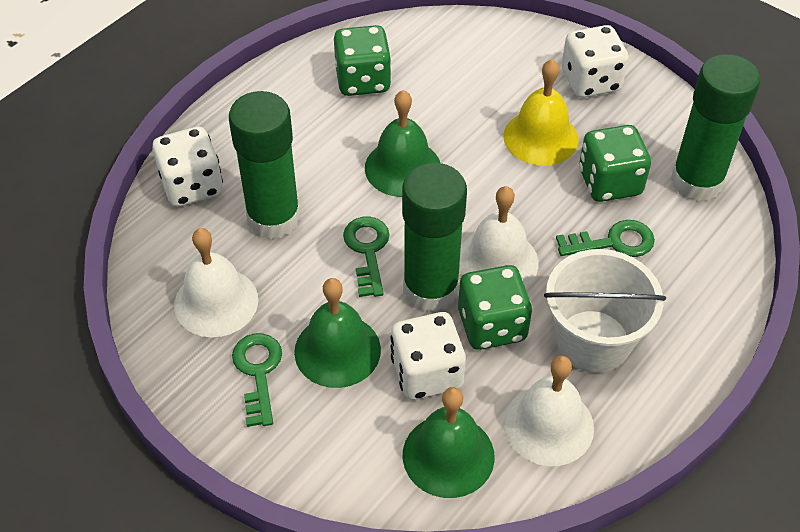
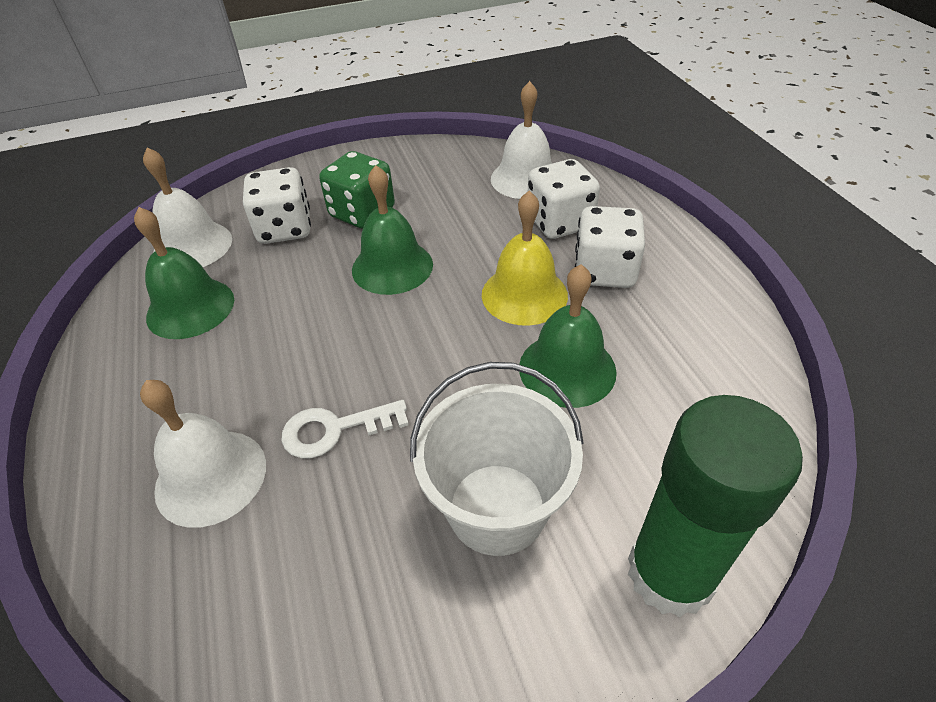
green dice: [334,25,391,96] [458,265,532,350] [579,125,651,202] = 3 -> [319,151,395,229] = 1
green glue stick: [229,91,301,239] [402,163,467,312] [671,54,760,201] = 3 -> [628,395,803,617] = 1
green key: [232,333,282,427] [343,217,390,297] [556,220,655,257] = 3 -> none = 0
white key: none = 0 -> [281,400,409,458] = 1

